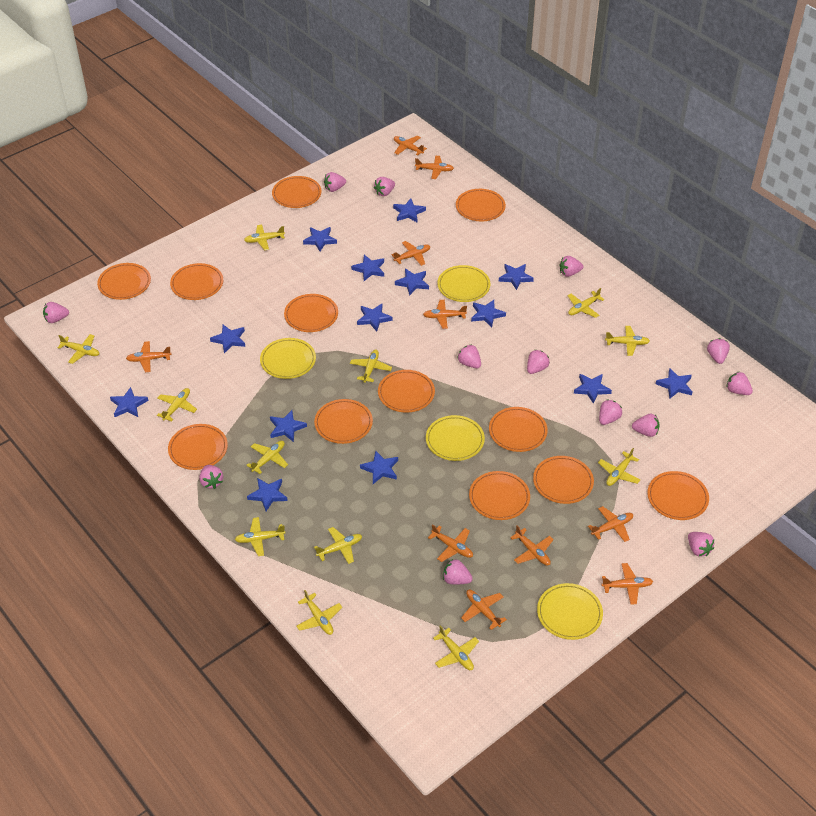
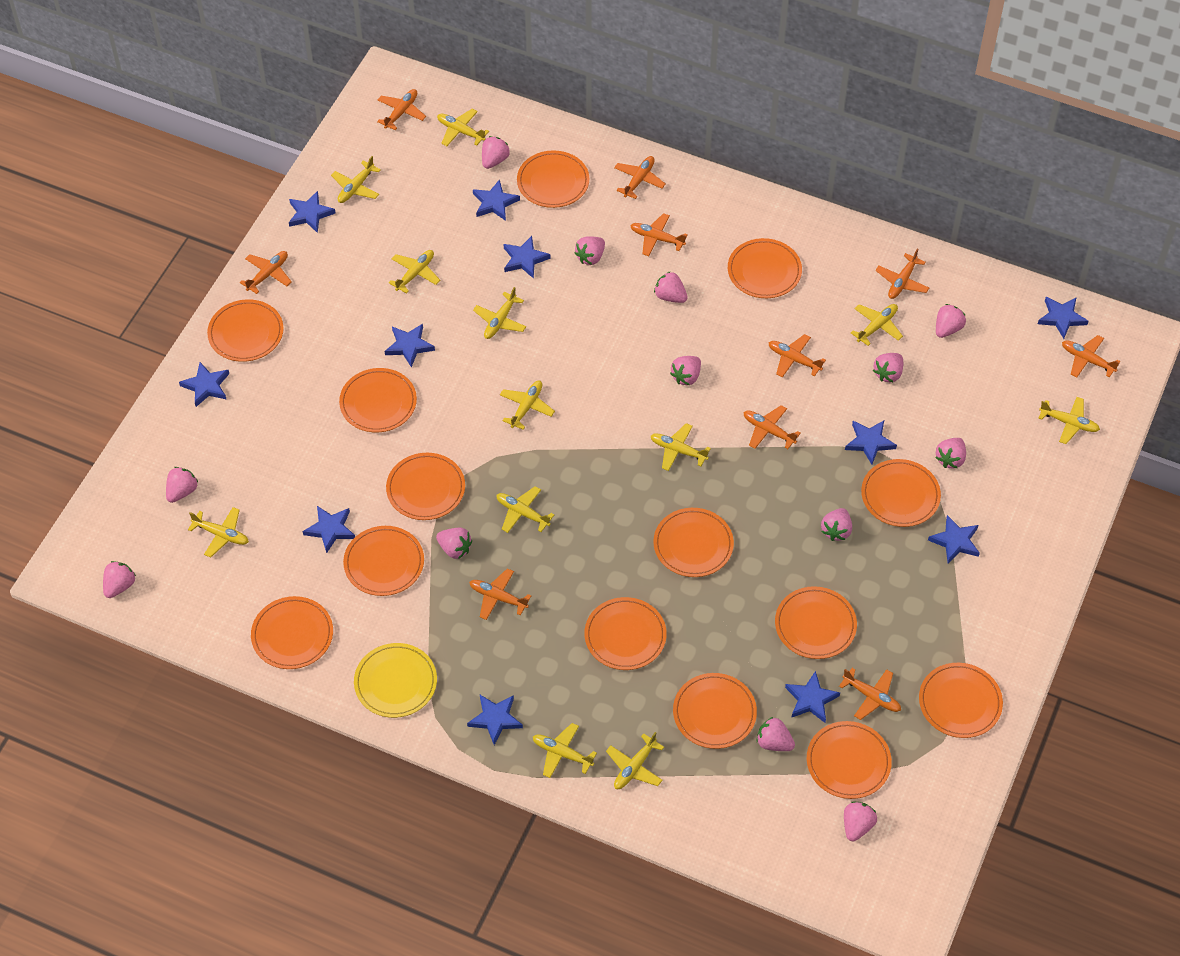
blue star: [110,387,149,417] [210,325,245,353] [247,478,288,511] [270,410,307,442] [303,227,337,252] [351,255,384,281] [357,304,393,331] [360,451,398,484] [393,198,426,223] [395,269,429,296] [471,300,506,328] [499,264,534,290] [574,374,612,404] [656,368,692,398] = 14 -> [179,362,229,407] [289,191,335,233] [303,506,355,553] [385,324,435,368] [467,695,523,745] [473,179,520,221] [504,236,551,279] [785,671,840,723] [845,421,897,464] [928,515,980,563] [1038,297,1088,339] = 11
orange plate: [97,263,151,300] [168,424,228,470] [170,263,223,300] [272,176,322,208] [284,294,338,332] [314,399,373,444] [378,370,435,413] [456,189,506,221] [469,471,530,520] [489,407,548,452] [533,456,594,504] [647,471,709,520] = 12 -> [207,299,284,362] [251,596,333,669] [339,368,417,432] [343,526,424,596] [386,453,465,520] [517,150,589,208] [584,597,667,670] [653,508,734,577] [673,673,757,749] [728,238,802,298] [775,586,857,659] [807,721,892,799] [861,459,941,527] [919,663,1003,738] = 14
yellow plate: [260,338,316,379] [426,415,485,461] [437,265,490,302] [537,583,603,640] = 4 -> [354,643,437,718] = 1

